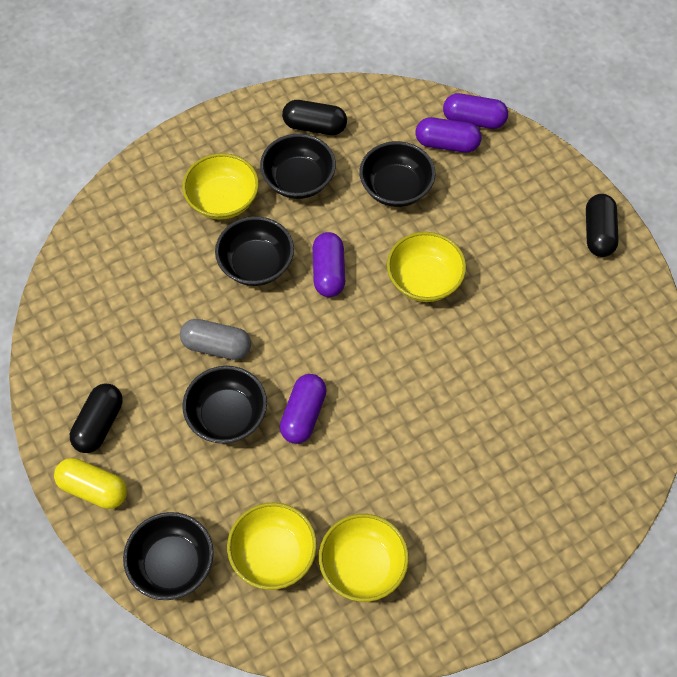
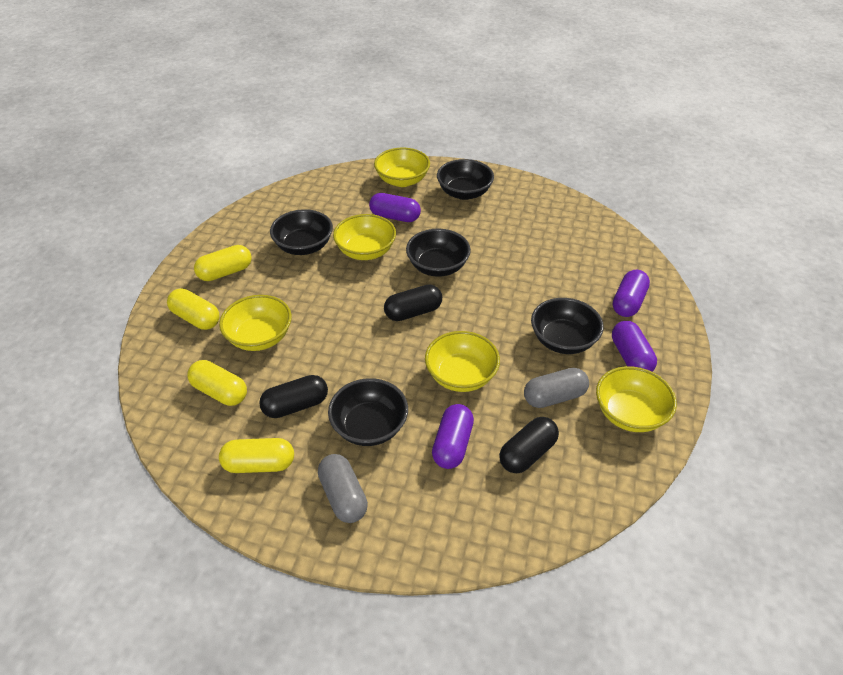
grey capsule: [180,319,251,360] = 1 -> [318,454,368,523] [524,368,589,408] = 2
yellow bowl: [182,153,259,220] [227,502,317,590] [319,514,409,602] [387,232,466,302] = 4 -> [219,295,292,351] [333,214,396,260] [374,147,430,187] [425,331,500,392] [596,366,677,432] = 5
yellow capsule: [54,458,127,509] = 1 -> [167,288,220,330] [187,360,247,406] [194,245,252,281] [219,438,294,473] = 4

